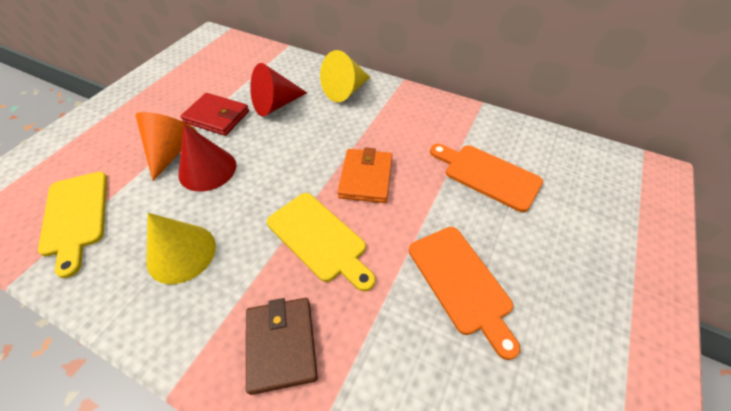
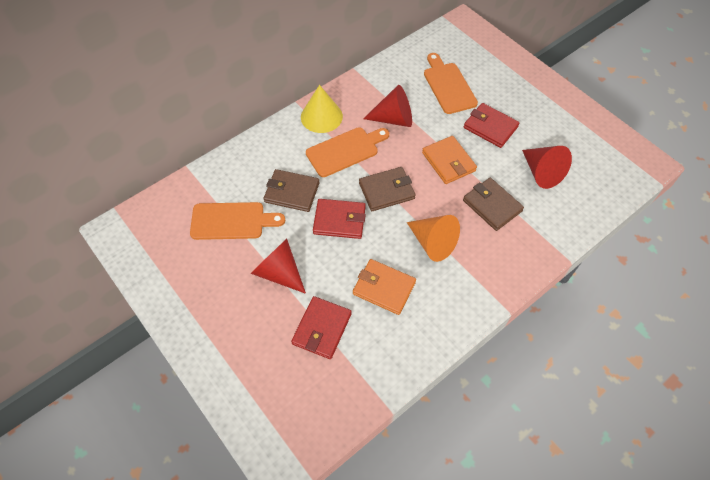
brown wallet: [246,298,318,395] = 1 -> [264,169,320,212] [359,167,416,211] [463,178,524,231] = 3
orange cutting board: [409,227,520,360] [430,144,543,212] = 2 -> [190,202,285,240] [306,127,389,177] [424,53,478,114] = 3
orange wallet: [338,147,393,203] = 1 -> [353,259,416,315] [422,136,477,184] = 2
red cone: [178,124,236,192] [250,63,307,116] = 2 -> [250,239,306,294] [363,85,412,127] [522,146,572,189] = 3
red wallet: [180,93,249,136] = 1 -> [291,296,352,359] [313,199,366,239] [464,103,520,148] = 3
yellow cone: [146,213,216,284] [320,50,370,102] = 2 -> [301,85,343,133] = 1
yellow cutting board: [38,172,107,278] [267,193,375,291] = 2 -> none = 0

